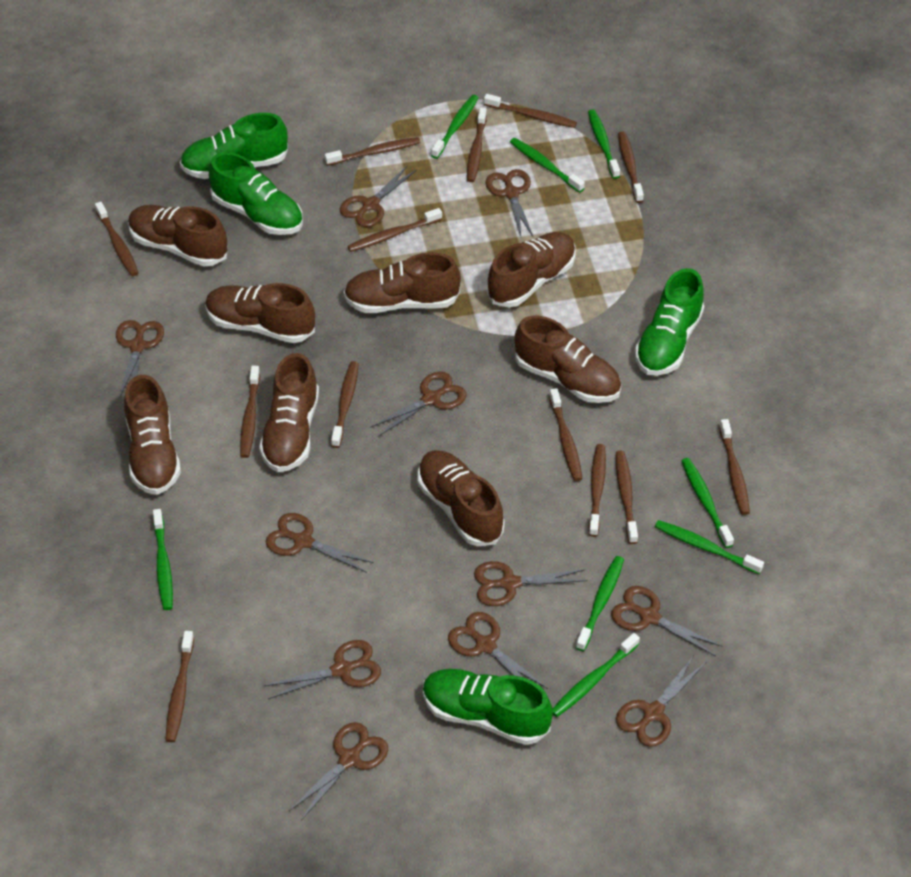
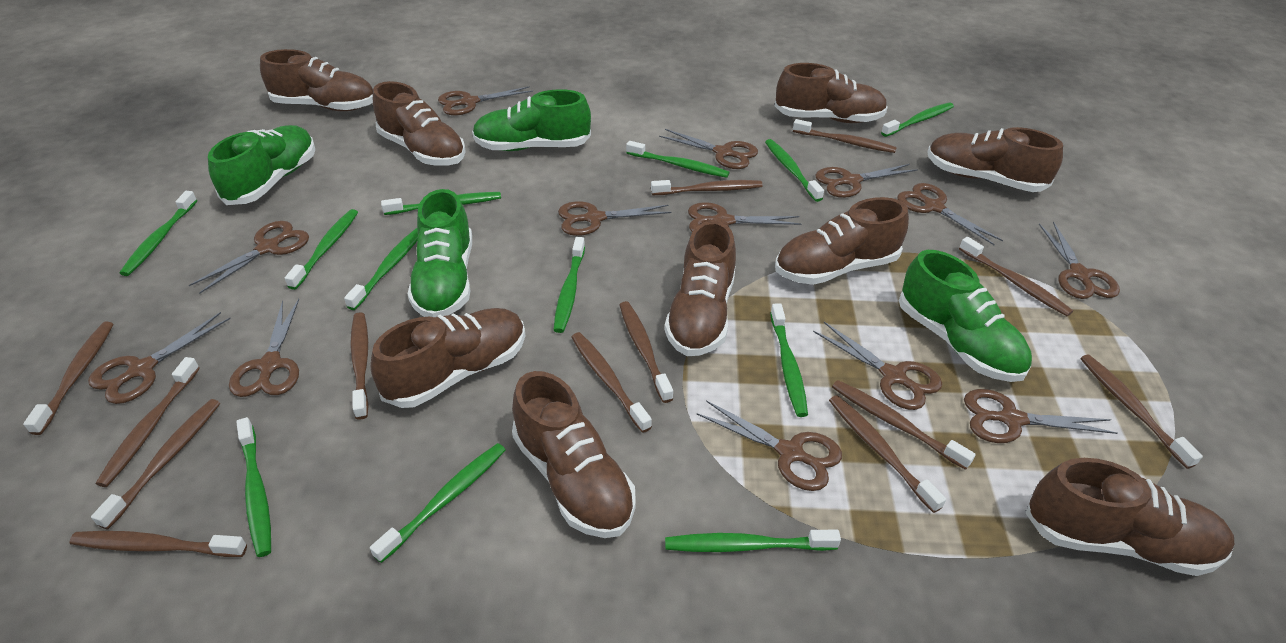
brown scissors: [116,320,164,398] [264,640,381,699] [266,513,374,573] [289,722,388,820] [340,165,417,227] [370,371,467,437] [448,612,548,689] [474,561,588,606] [486,169,533,236] [611,586,723,656] [616,655,706,747] = 11 -> [88,312,231,404] [189,221,309,294] [229,299,299,397] [438,86,533,116] [558,201,672,236] [659,129,758,169] [688,202,801,232] [697,400,842,491] [813,322,942,410] [815,164,918,198] [897,183,1003,245] [964,389,1117,443] [1039,222,1120,299] = 13
brown shoe: [124,375,181,495] [128,205,228,266] [205,283,315,343] [259,353,319,472] [343,252,461,313] [418,450,504,546] [487,232,576,308] [514,316,621,403] = 8 -> [260,49,373,111] [370,308,526,408] [373,81,466,166] [512,371,636,538] [665,221,736,356] [775,63,888,123] [775,197,909,285] [928,127,1063,192] [1025,458,1234,576] = 9
green toothbrush: [153,509,173,610] [431,95,479,159] [510,138,585,193] [553,633,640,717] [576,556,624,651] [588,110,620,179] [655,520,764,574] [681,458,734,548] = 8 -> [120,191,197,276] [236,417,271,557] [285,209,358,290] [344,228,418,310] [370,443,506,563] [381,192,501,215] [554,237,585,333] [626,141,730,178] [665,530,841,552] [765,139,824,202] [770,303,808,417] [881,103,954,137] = 12

